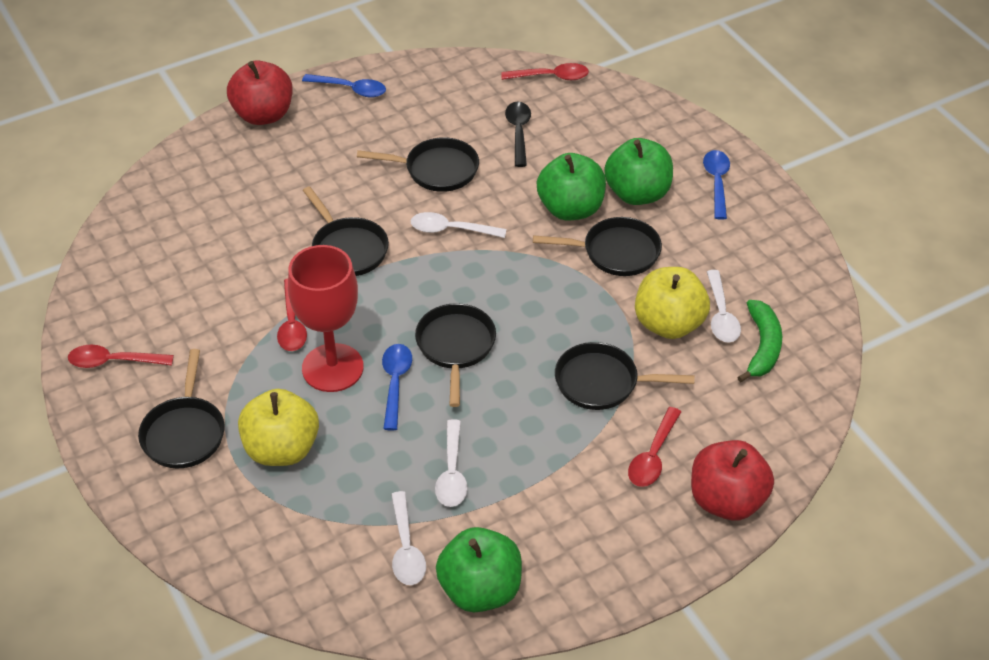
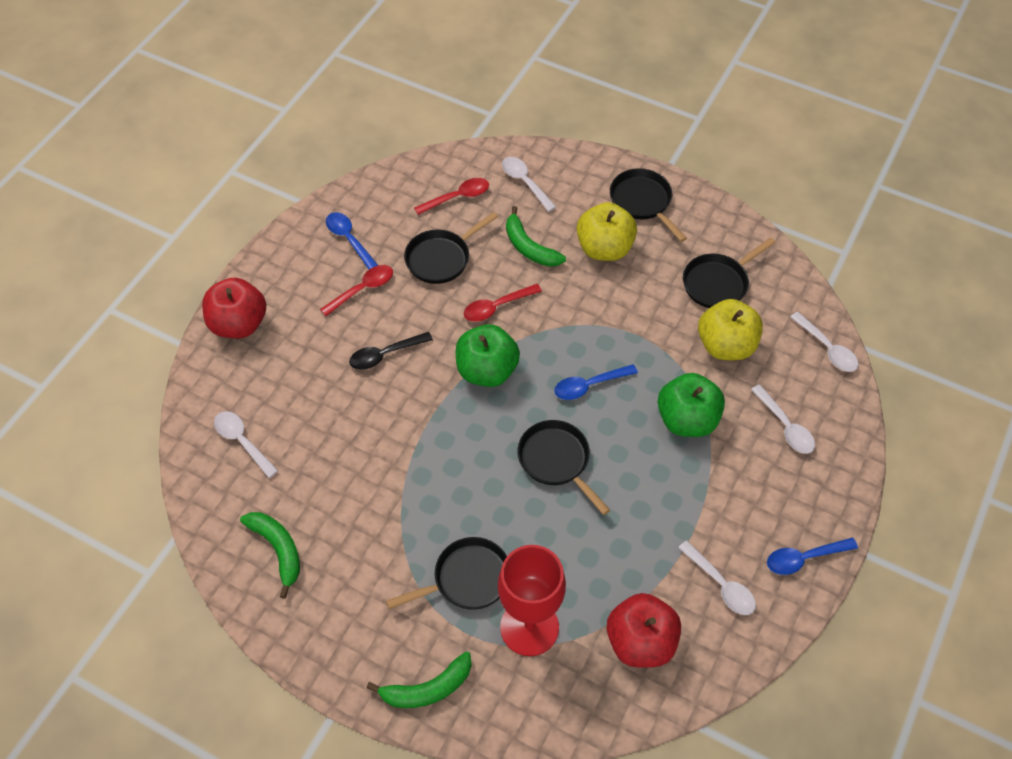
black pan: [138,349,225,469] [303,186,389,276] [357,137,479,192] [415,303,496,407] [533,217,662,276] [555,342,695,410] = 6 -> [386,537,507,610] [404,212,498,284] [518,420,610,515] [610,168,687,242] [683,238,775,308] = 5
green apple: [436,527,522,612] [537,153,606,220] [604,138,673,205] = 3 -> [456,324,520,387] [658,373,725,437] = 2
green banana: [737,300,782,382] = 1 -> [240,512,300,599] [367,652,472,708] [506,206,566,267] = 3
red spoon: [68,344,174,368] [277,278,307,351] [501,63,589,80] [628,407,681,487] = 4 -> [320,265,393,316] [414,178,489,215] [464,284,542,322] = 3
white spoon: [391,491,426,585] [411,212,506,238] [435,420,468,507] [707,270,741,343] = 4 -> [214,411,278,478] [502,157,556,212] [678,541,756,615] [751,384,815,454] [790,312,859,372] = 5

